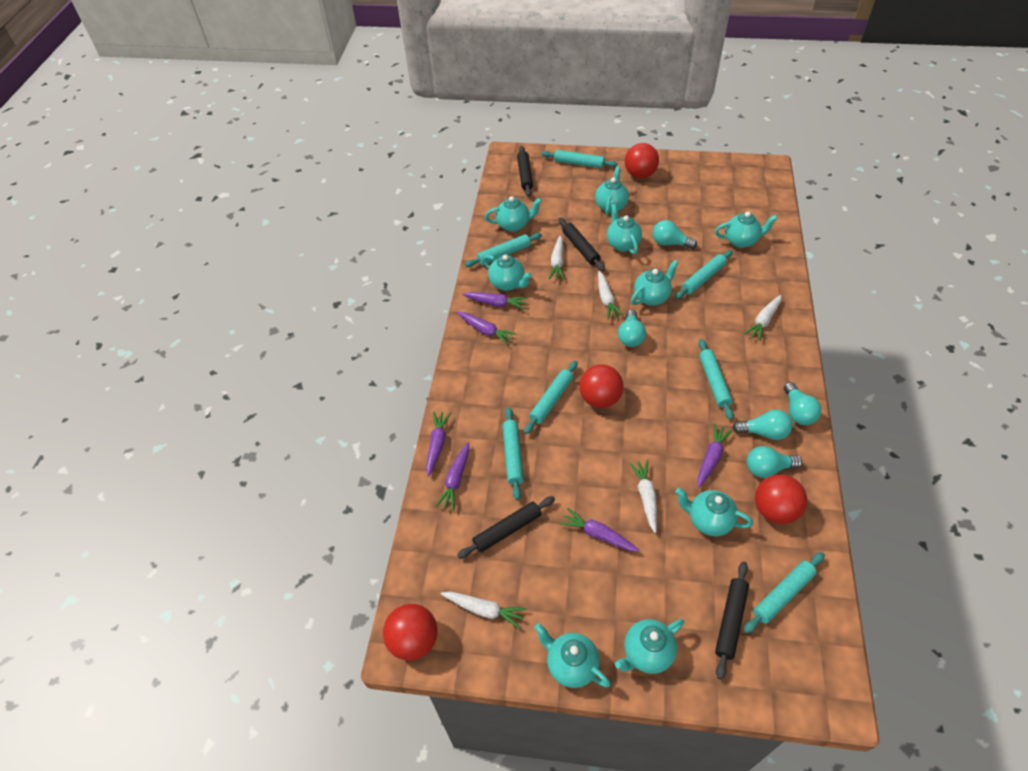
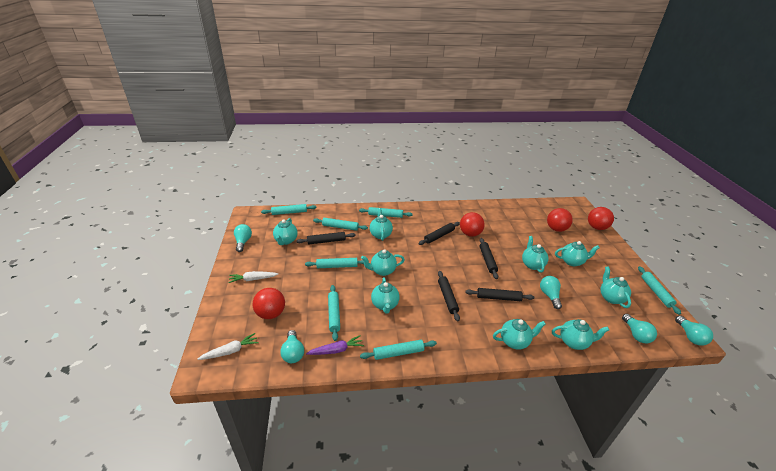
black rolling pin: [457,496,555,559] [517,146,533,197] [558,218,605,271] [715,562,749,680] = 4 -> [296,232,356,244] [419,222,460,245] [438,271,460,322] [465,288,534,301] [480,238,498,279] = 5
purple carrot: [426,411,451,477] [435,442,469,511] [457,312,516,345] [462,292,528,309] [559,508,640,552] [697,424,733,488] = 6 -> [306,335,364,355] = 1
white carrot: [441,592,527,629] [549,235,564,280] [598,271,624,320] [629,460,657,533] [744,295,781,341] = 5 -> [198,333,259,360] [228,271,278,283] = 2

